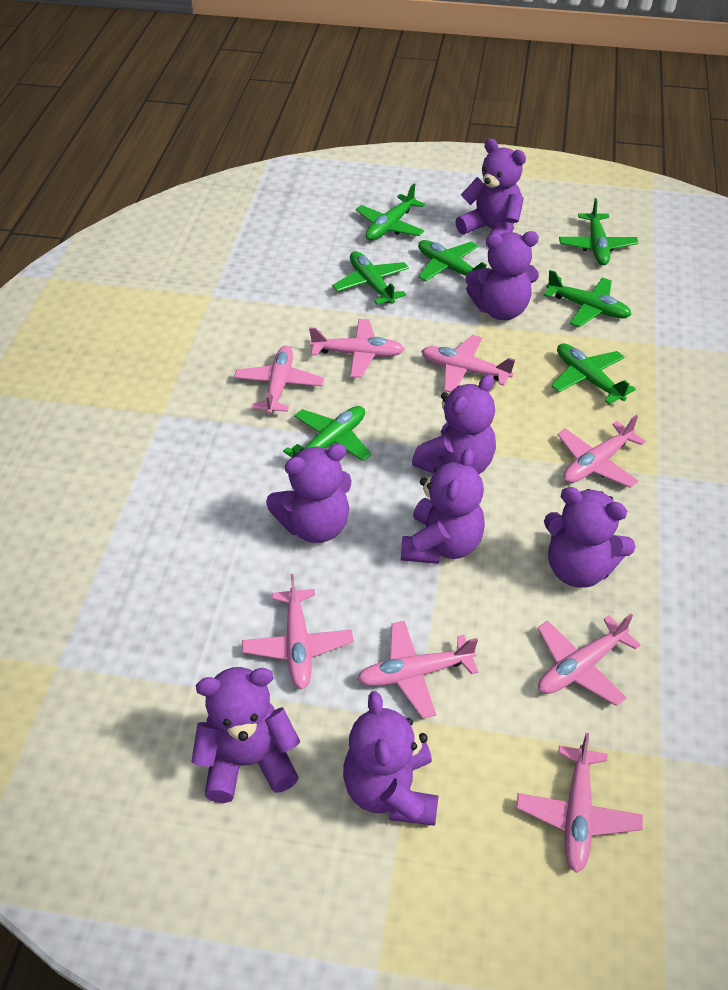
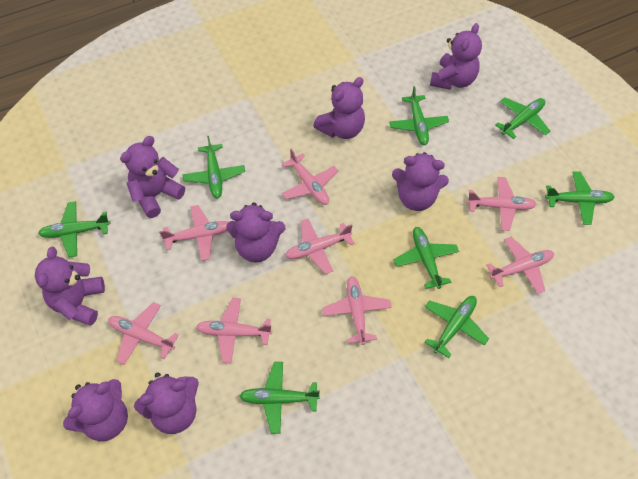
green plane: [283,406,371,461] [332,251,409,305] [356,184,425,241] [418,240,492,281] [543,270,632,327] [551,343,636,404] [559,198,639,265] = 7 -> [38,201,110,257] [183,136,245,199] [240,362,320,434] [389,86,449,145] [394,227,459,289] [425,296,489,358] [495,97,550,139] [545,171,615,225] = 8

